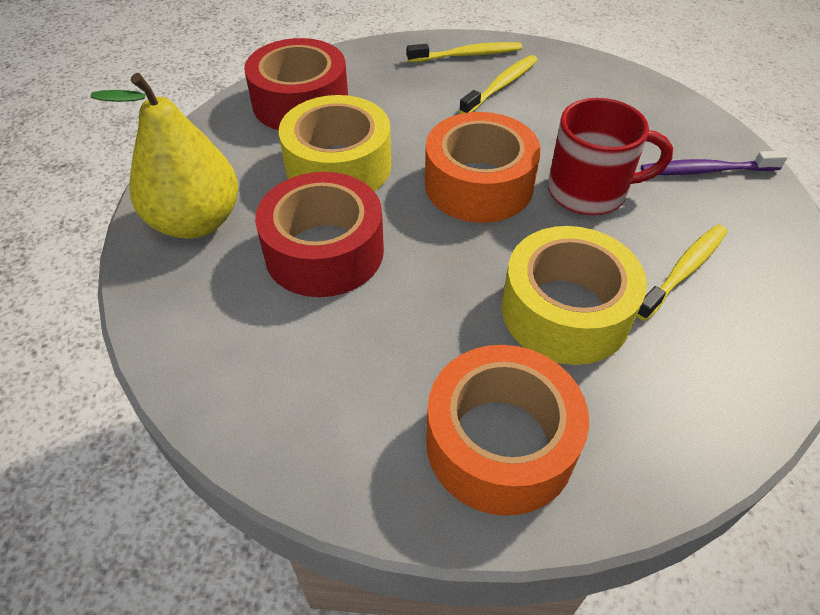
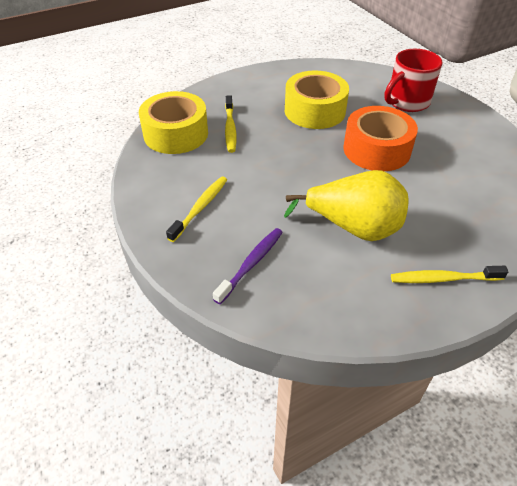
orange tape: [425,112,541,223] [426,345,589,516] = 2 -> [344,106,418,171] = 1
red tape: [244,38,348,130] [255,172,384,297] = 2 -> none = 0

